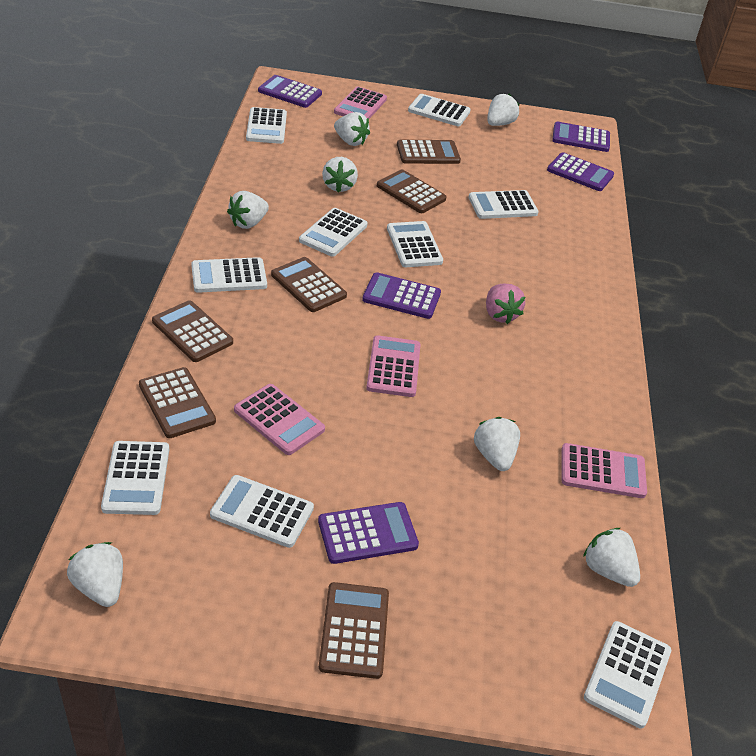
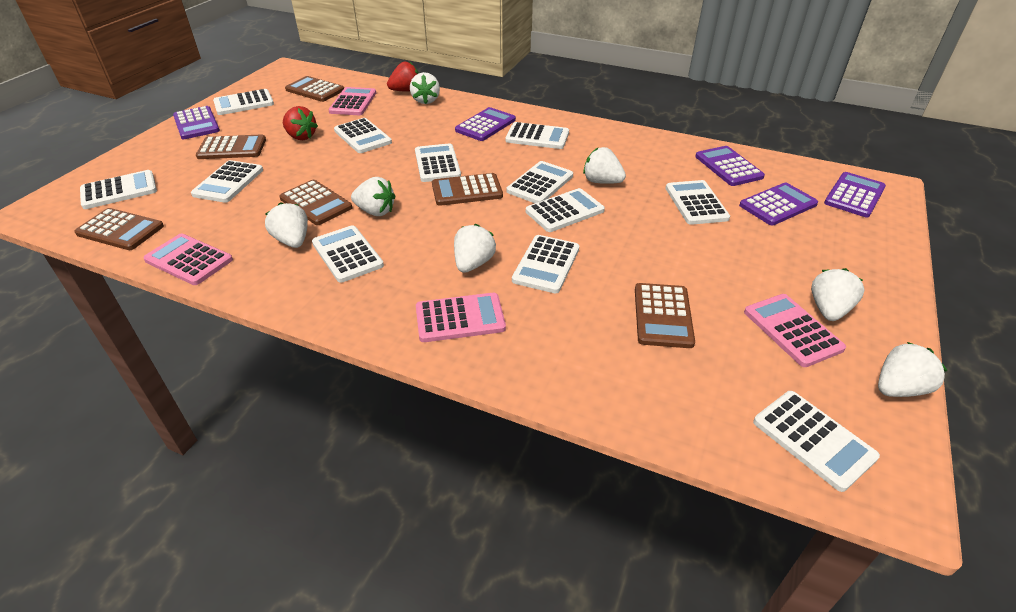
pink strawberry: [486,284,525,324] = 1 -> none = 0
red strawberry: none = 0 -> [283,106,318,140] [387,62,419,92] = 2
white calculator: [101,441,169,515] [191,257,267,293] [210,475,314,548] [246,107,287,144] [299,208,368,257] [387,221,443,267] [408,94,471,126] [468,190,539,219] [584,621,671,729] = 9 -> [80,170,157,209] [191,160,263,203] [213,89,274,115] [312,225,384,283] [334,118,392,153] [415,143,461,182] [505,122,569,149] [507,161,573,203] [512,235,579,293] [526,188,605,232] [666,180,730,225] [753,391,880,492] = 12

